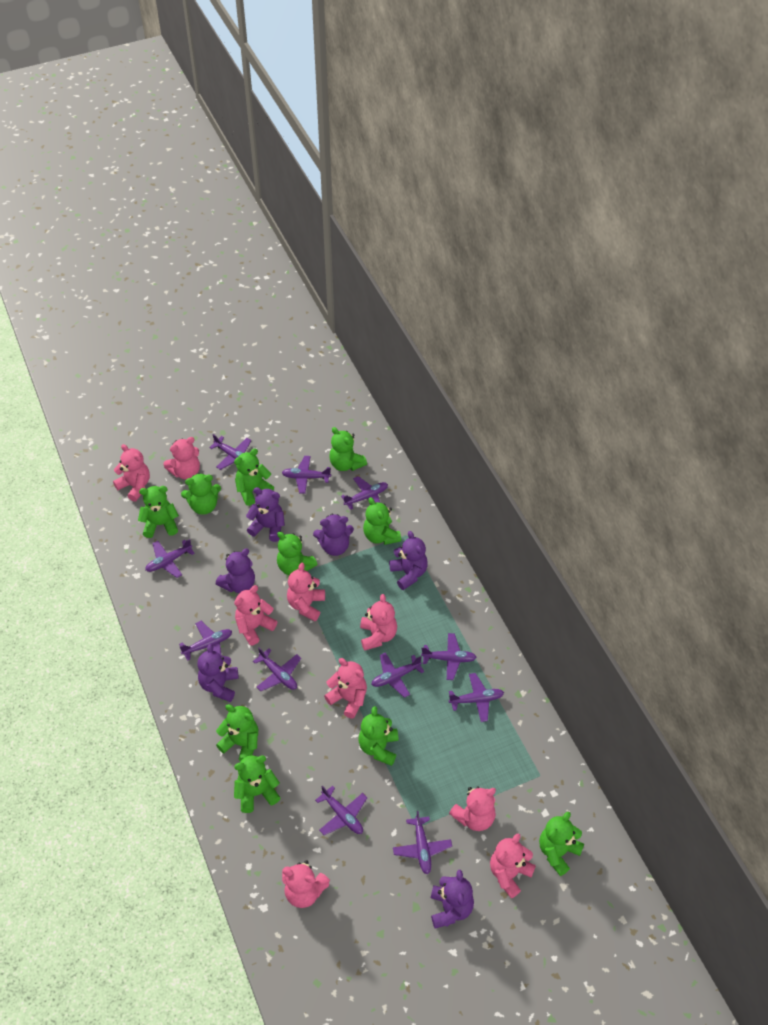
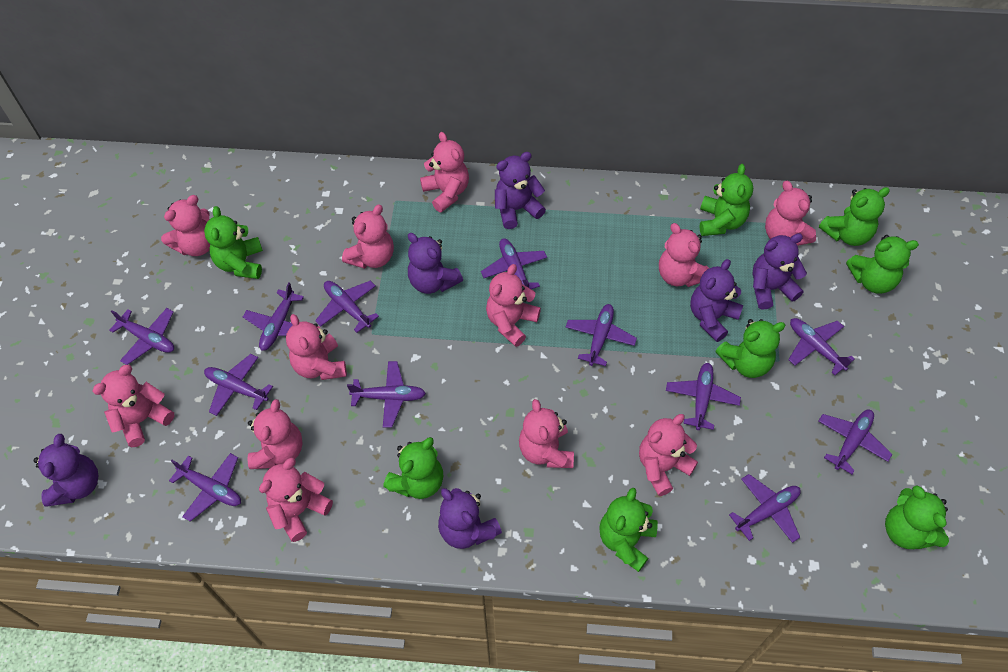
green teddy bear: [138,486,179,538] [181,473,221,515] [216,704,258,761] [234,448,274,506] [234,755,280,813] [277,532,317,575] [329,427,367,471] [359,706,399,766] [363,497,401,545] [539,812,584,876] = 10 -> [204,206,263,279] [383,437,443,499] [599,488,658,572] [699,164,753,236] [715,319,785,378] [819,187,890,246] [846,235,919,294] [885,485,949,549] = 8
pink teddy bear: [113,444,150,502] [163,437,200,479] [234,585,277,646] [282,860,330,908] [287,563,325,621] [324,658,367,719] [360,594,397,651] [449,787,496,831] [490,833,536,898] = 9 -> [93,365,175,447] [161,195,210,256] [247,399,303,469] [259,458,333,542] [286,314,347,380] [342,204,394,269] [420,132,469,212] [486,264,541,347] [519,399,574,468] [639,414,698,496] [659,223,709,287] [765,181,816,246] = 12
purple plane: [145,539,195,578] [179,621,232,661] [209,434,251,470] [253,647,301,691] [282,456,331,494] [315,785,367,835] [341,476,388,510] [371,652,424,698] [393,811,452,874] [421,633,477,680] [449,673,504,722] = 11 -> [109,308,174,365] [169,453,241,522] [204,354,273,416] [243,282,304,351] [315,281,379,333] [347,361,426,428] [481,238,547,289] [566,304,637,366] [666,363,741,430] [729,474,801,543] [788,318,855,375] [819,410,892,474] = 12

